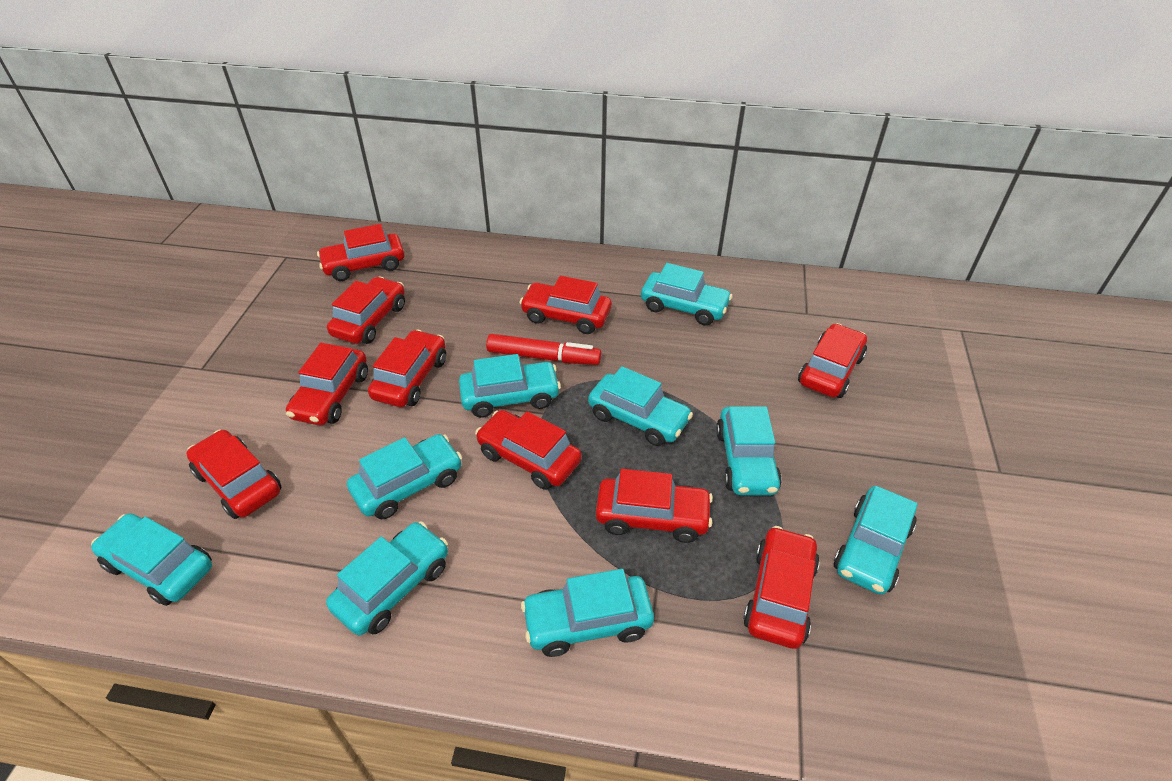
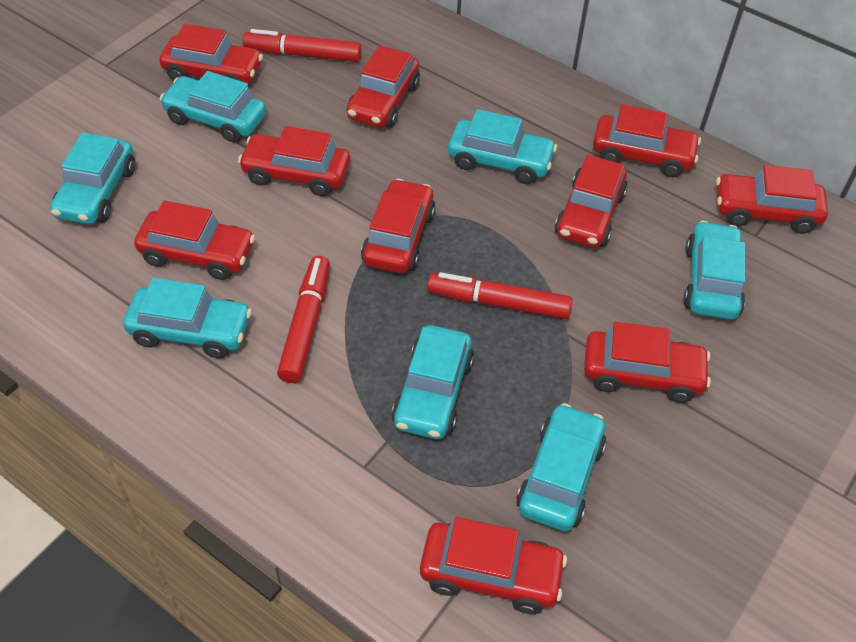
red marker: [486,334,601,365] = 1 -> [243,29,362,62] [277,256,330,383] [427,272,572,319] = 3
turquoise car: [91,513,212,606] [326,521,448,636] [347,434,463,519] [459,354,561,418] [521,569,654,657] [588,366,693,446] [641,263,732,325] [716,406,782,495] [834,486,918,595] = 9 -> [50,133,135,224] [123,278,252,359] [160,71,266,142] [392,325,474,439] [448,109,557,184] [516,403,606,531] [683,221,745,320] = 7

